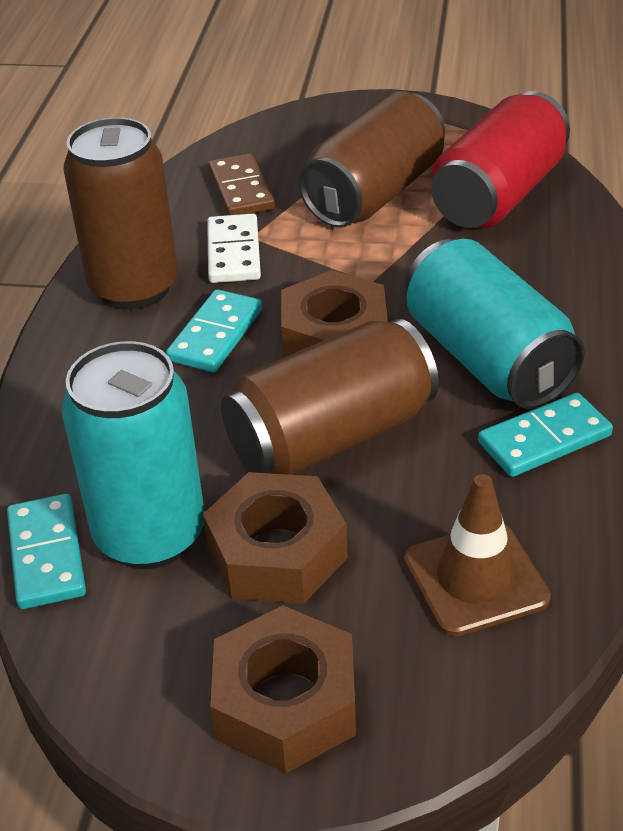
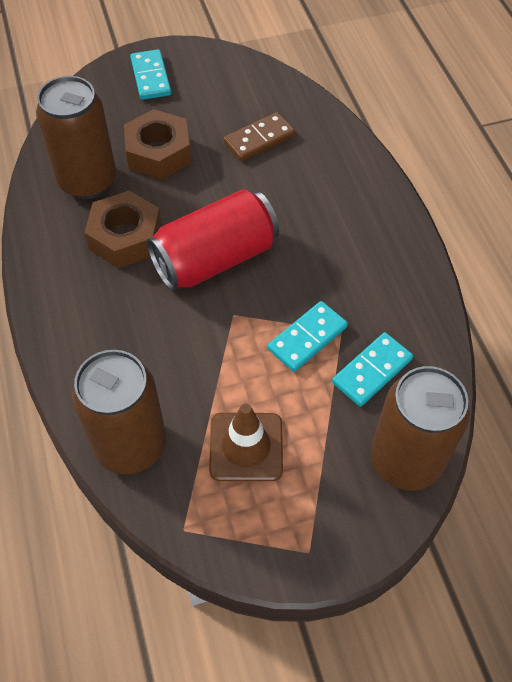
brown nut: [203,472,348,604] [210,605,356,773] [281,270,388,357] = 3 -> [84,191,162,268] [124,109,191,180] = 2
turquoise can: [62,341,205,569] [406,239,585,409] = 2 -> none = 0
white domino: [207,214,261,283] = 1 -> none = 0

